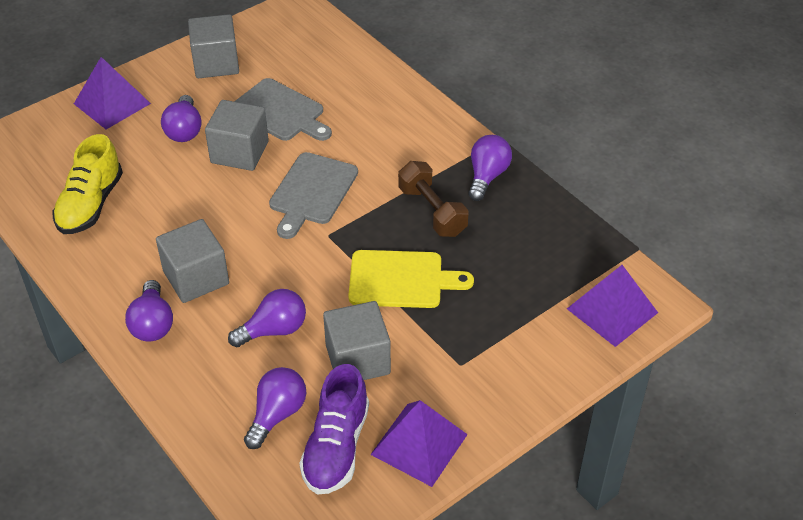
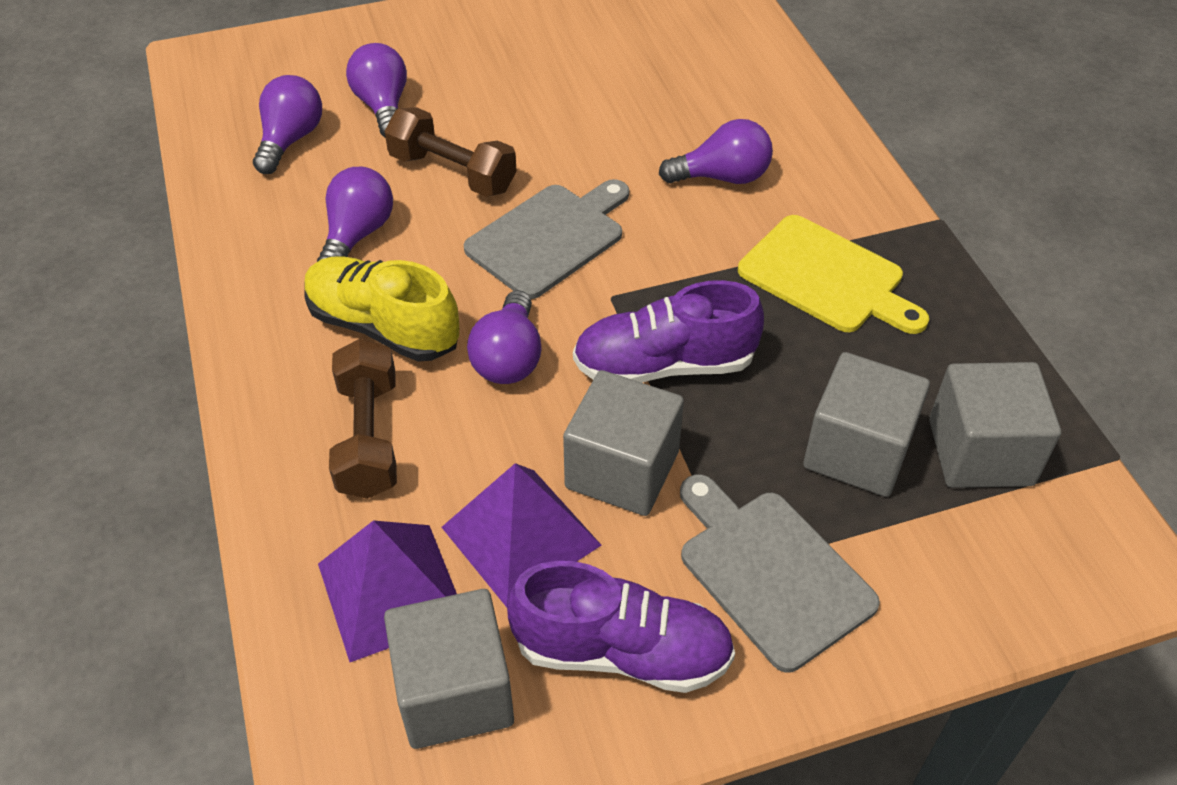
brown dumbbell: [398,161,469,237] = 1 -> [329,339,397,499] [384,107,517,197] = 2
purple pyramid: [74,57,151,129] [370,400,468,487] [567,265,658,347] = 3 -> [318,520,457,662] [441,463,601,607] = 2
purple shoe: [299,364,369,495] = 1 -> [507,561,735,693] [573,280,764,383] = 2

